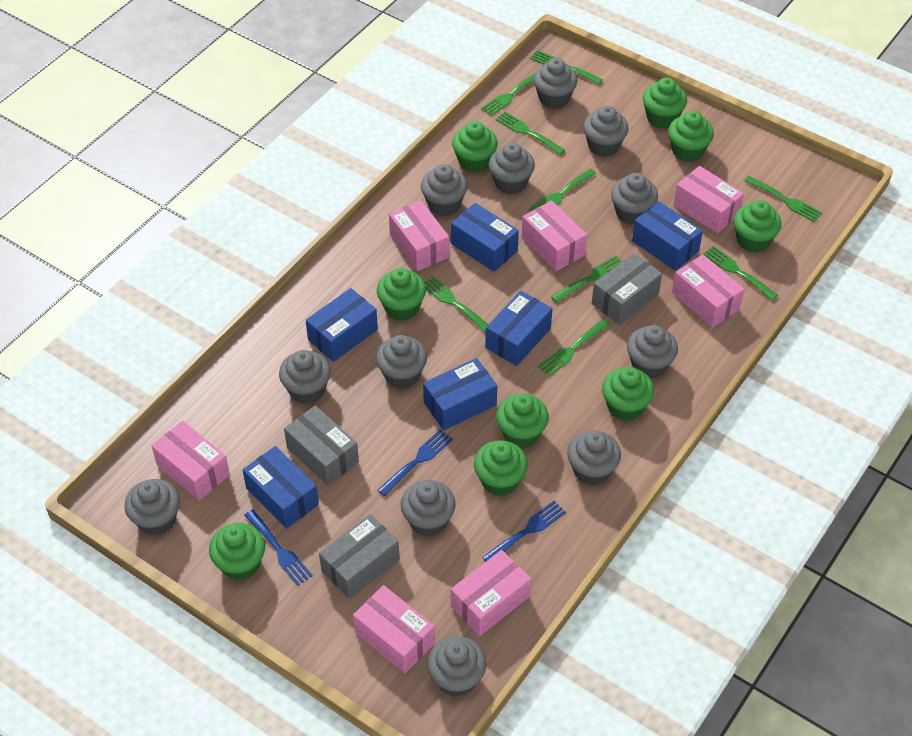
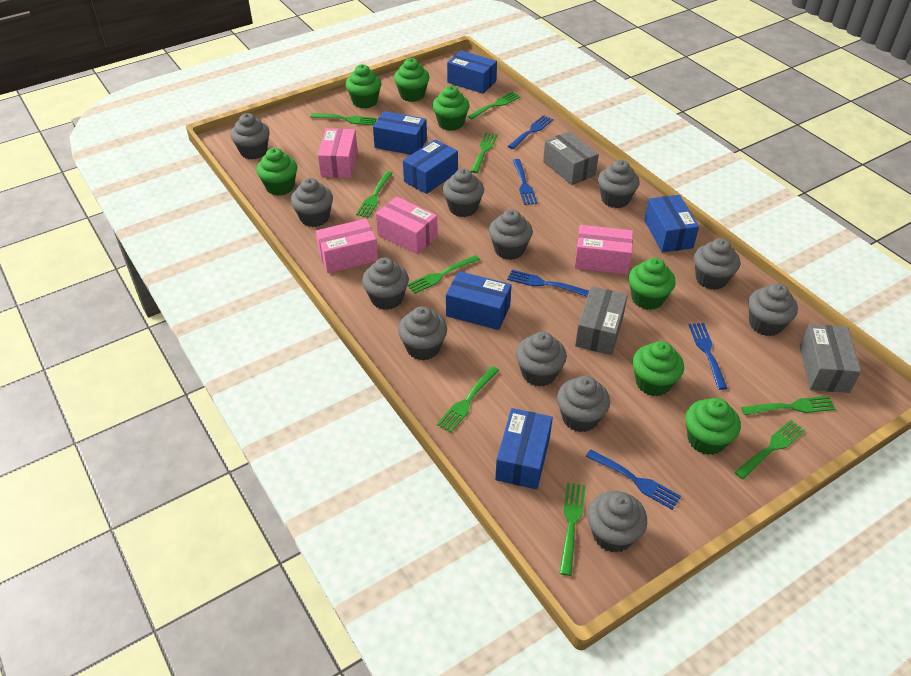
blue fork: [244,509,313,586] [378,429,453,496] [483,501,566,561] = 3 -> [507,270,589,297] [508,115,553,149] [512,159,538,205] [586,449,681,510] [689,323,727,390] = 5
green cupcake: [209,523,265,581] [377,268,426,321] [452,121,498,173] [474,440,528,496] [496,394,549,448] [602,367,654,421] [643,78,687,128] [668,111,714,162] [733,200,782,253] = 9 -> [256,148,297,196] [345,64,381,108] [394,58,430,102] [432,86,470,131] [629,258,676,310] [632,341,684,396] [685,398,741,455] = 7
pink box: [152,421,230,501] [353,585,435,673] [389,200,449,271] [451,550,531,636] [521,201,587,271] [672,254,744,328] [674,166,744,233] = 7 -> [316,219,378,273] [318,128,357,178] [376,197,438,254] [574,225,633,274] = 4

